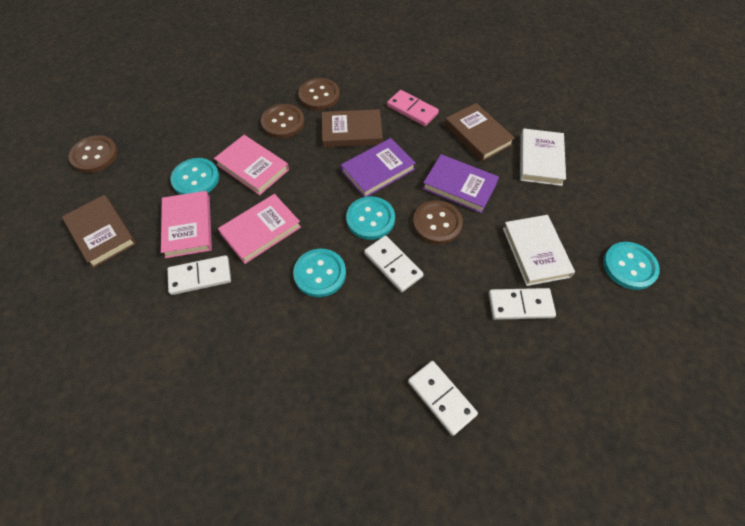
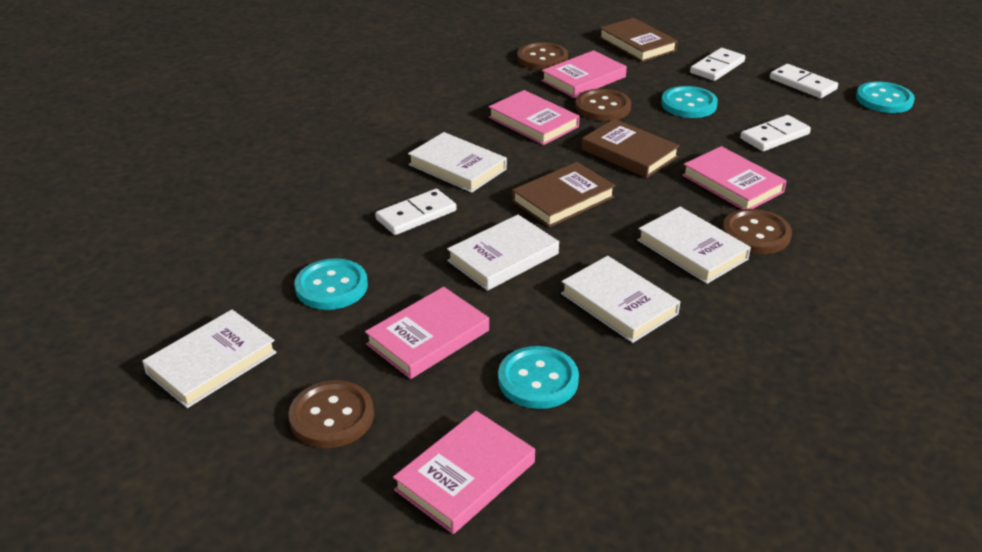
pink book: [161,191,212,258] [214,135,289,195] [218,194,301,264] = 3 -> [365,287,489,379] [393,411,535,534] [489,90,580,145] [541,50,627,98] [682,146,787,209] = 5
pink domino: [387,90,439,126] = 1 -> none = 0
purple book: [341,138,416,197] [423,154,499,213] = 2 -> none = 0
white book: [503,215,575,286] [520,129,566,186] = 2 -> [142,310,277,408] [408,132,507,193] [447,215,559,291] [561,256,680,343] [637,207,751,284] = 5

